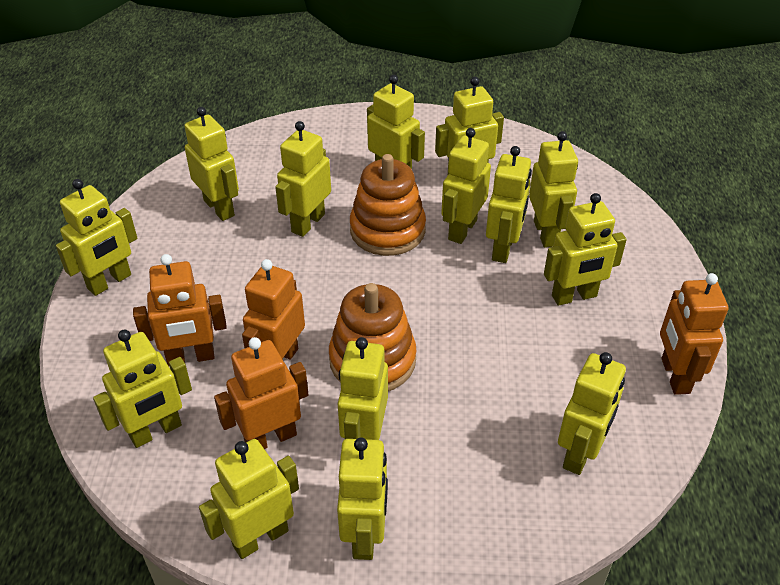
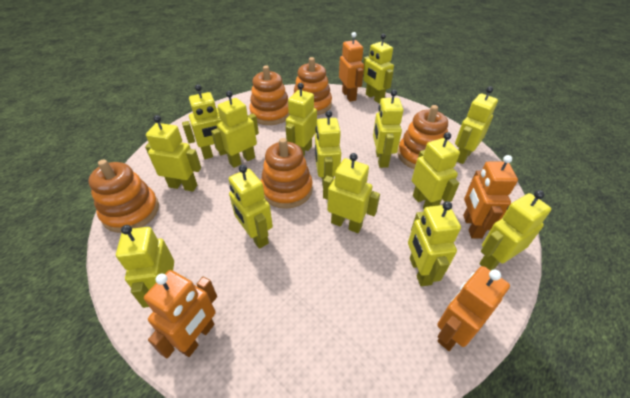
orange stacking toy: [329,283,416,391] [350,154,426,256] = 2 -> [88,159,159,233] [249,65,290,125] [261,138,313,209] [293,57,332,115] [398,105,448,169] = 5

